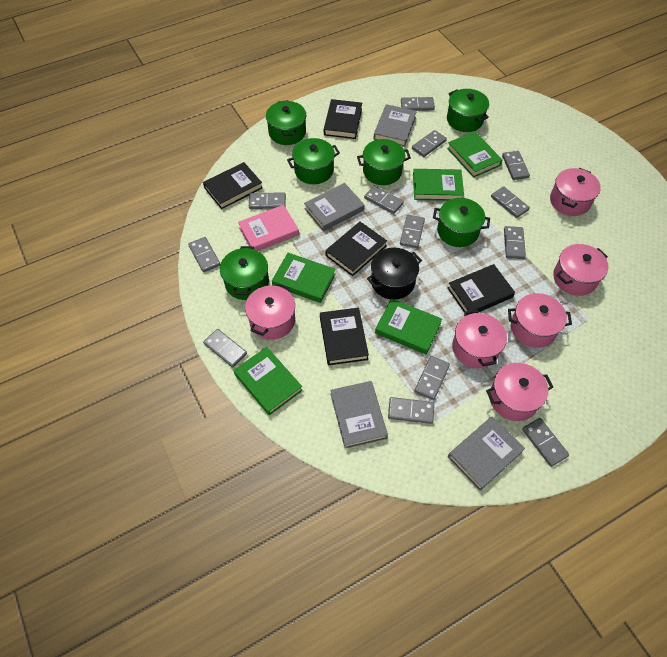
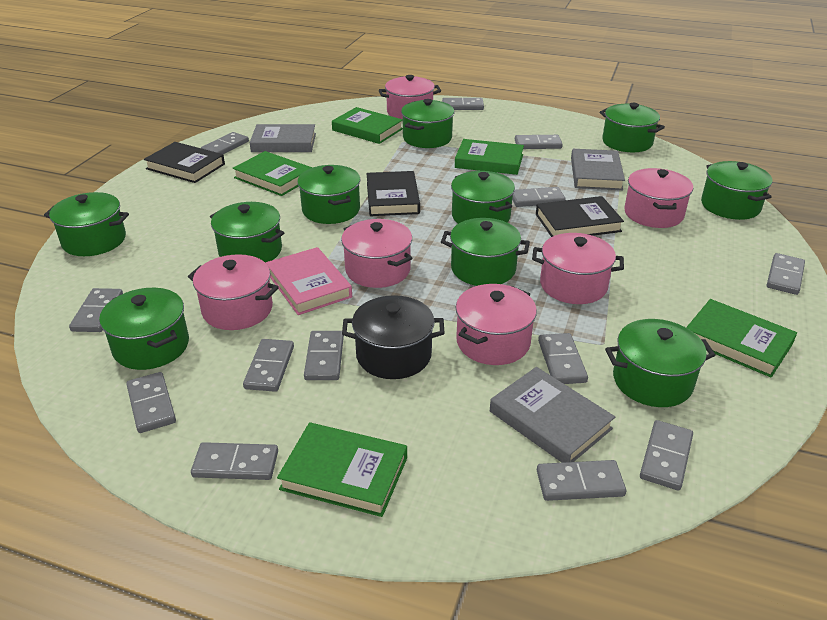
black book: [203,162,263,209] [320,307,369,365] [324,99,362,139] [325,222,387,276] [447,264,515,315] = 5 -> [144,142,225,183] [366,171,420,216] [536,196,624,237] = 3
green pot: [220,246,269,300] [266,100,306,145] [287,138,340,184] [357,139,411,185] [433,198,490,247] [447,89,489,132] = 6 -> [44,192,129,256] [99,288,189,370] [210,202,284,263] [297,165,360,224] [401,99,454,148] [441,218,530,286] [451,171,515,224] [600,103,665,152] [605,319,715,407] [701,161,772,220] = 10
grey book: [304,183,365,231] [330,381,388,449] [373,104,417,147] [448,416,525,491] = 4 -> [250,124,316,152] [490,367,615,463] [571,149,625,190] = 3

